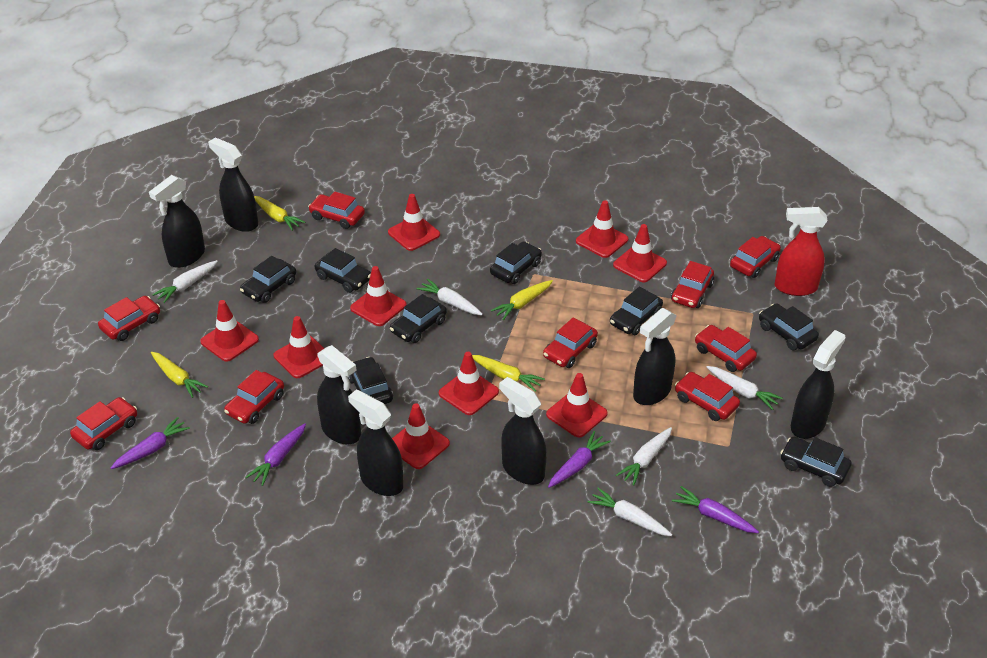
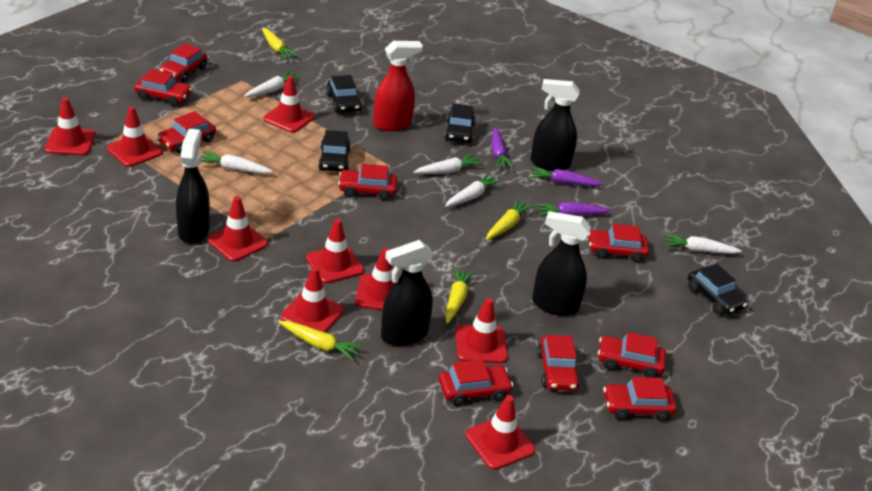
black car: [240,256,296,303] [314,248,371,293] [348,357,393,404] [390,294,447,343] [490,241,542,284] [610,287,663,335] [759,304,819,350] [781,437,852,487] = 8 -> [318,130,351,172] [326,75,362,113] [444,103,475,143] [688,264,747,315] = 4
black spray bottle: [149,175,205,268] [208,137,258,232] [317,345,361,444] [348,389,403,496] [499,377,547,485] [633,308,677,405] [791,330,846,439] = 7 -> [176,129,210,244] [381,240,433,346] [531,79,580,171] [532,211,591,316] = 4
purple carrot: [111,417,190,469] [245,423,306,486] [548,431,611,488] [672,486,759,533] = 4 -> [491,128,514,169] [530,167,603,186] [536,202,611,216] = 3

